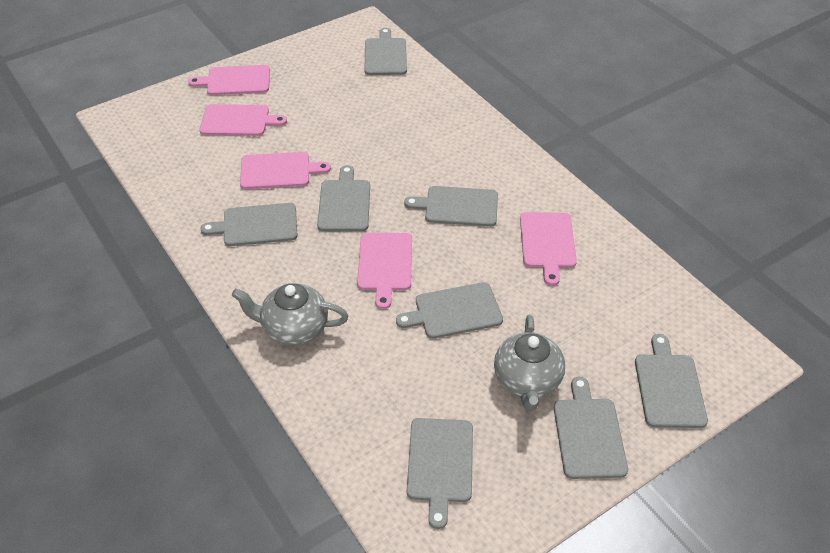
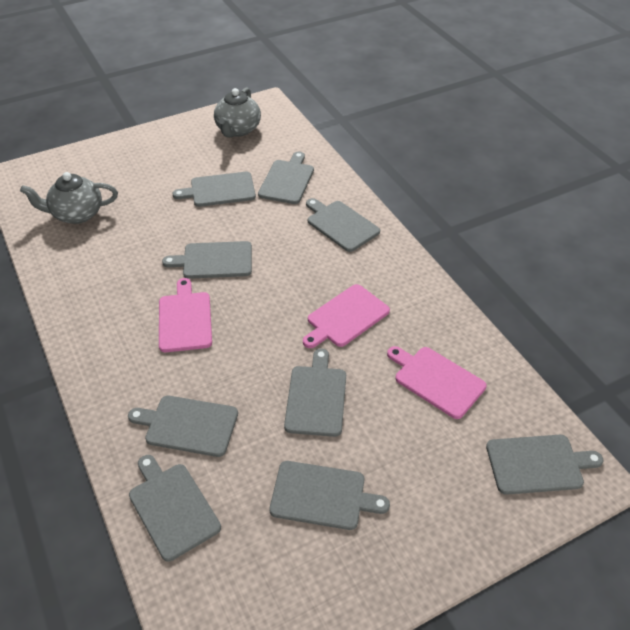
grey cutting board: [200,203,298,246] [317,165,370,231] [365,28,407,75] [396,282,503,339] [404,186,498,227] [407,418,473,529] [554,377,628,479] [635,334,708,428] = 8 -> [128,396,238,457] [129,455,221,561] [162,241,252,279] [172,172,256,207] [258,152,314,204] [270,461,390,530] [284,348,346,437] [306,198,380,252] [486,435,604,495] = 9
pink cutting board: [188,65,270,95] [199,104,287,136] [240,152,331,189] [357,233,412,309] [520,212,577,286] = 5 -> [159,278,212,352] [303,284,390,348] [387,346,487,419] = 3

